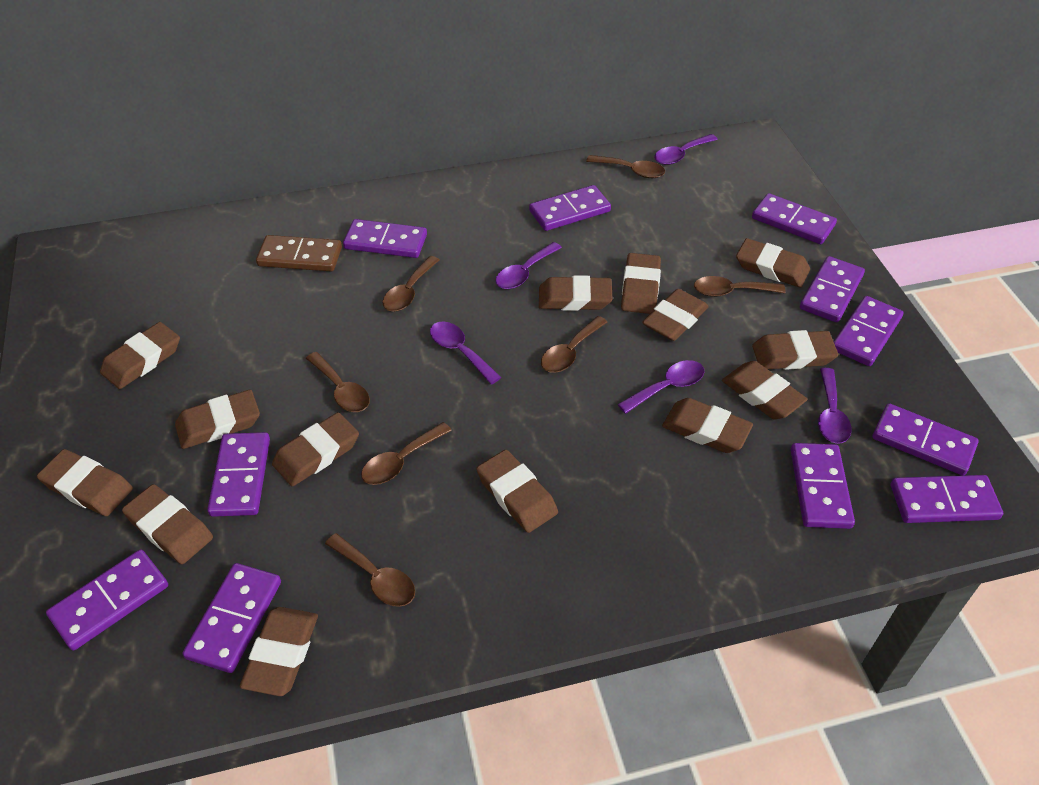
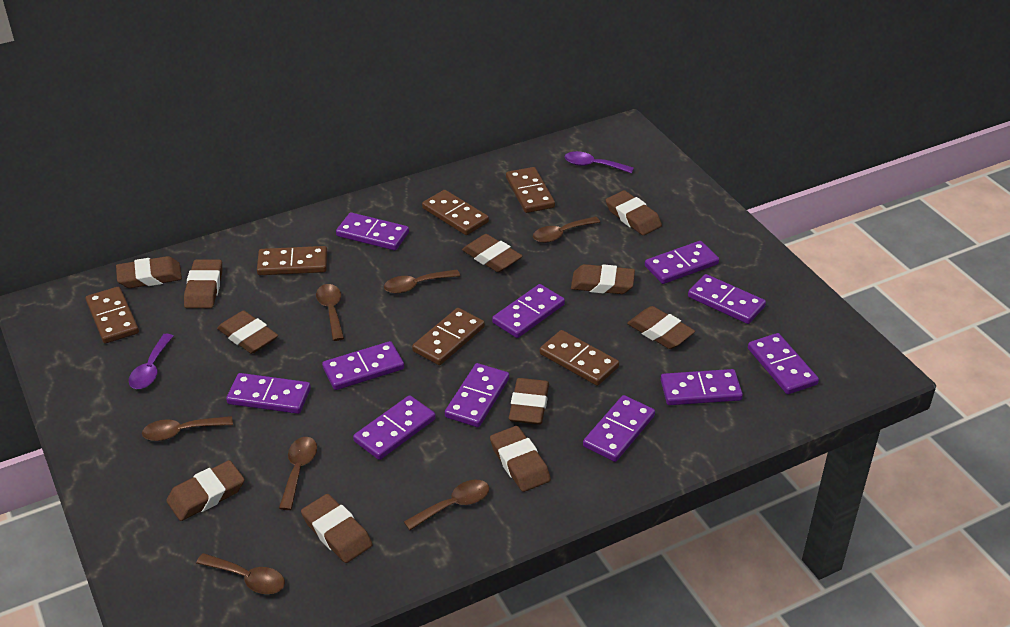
brown domino: [256,235,342,271] = 1 -> [86,287,139,343] [257,246,327,275] [412,308,485,365] [422,190,489,235] [506,167,555,213] [540,330,619,386] = 6
brown eraser: [37,449,133,516] [100,322,180,389] [122,484,213,564] [175,390,260,449] [240,607,318,696] [272,412,359,486] [476,450,558,533] [539,275,613,311] [621,253,661,314] [642,289,709,341] [662,398,753,453] [722,361,808,419] [736,238,810,288] [752,330,838,370] = 14 -> [116,256,182,288] [166,460,245,521] [184,259,222,308] [217,311,278,354] [301,494,372,563] [462,234,522,272] [490,426,551,492] [509,378,549,424] [571,264,635,294] [606,190,662,235] [627,306,695,349] = 11
purple spoon: [430,321,501,385] [496,242,562,289] [617,360,705,414] [654,134,718,165] [818,368,852,444] = 5 -> [129,334,173,389] [565,151,634,174] = 2

